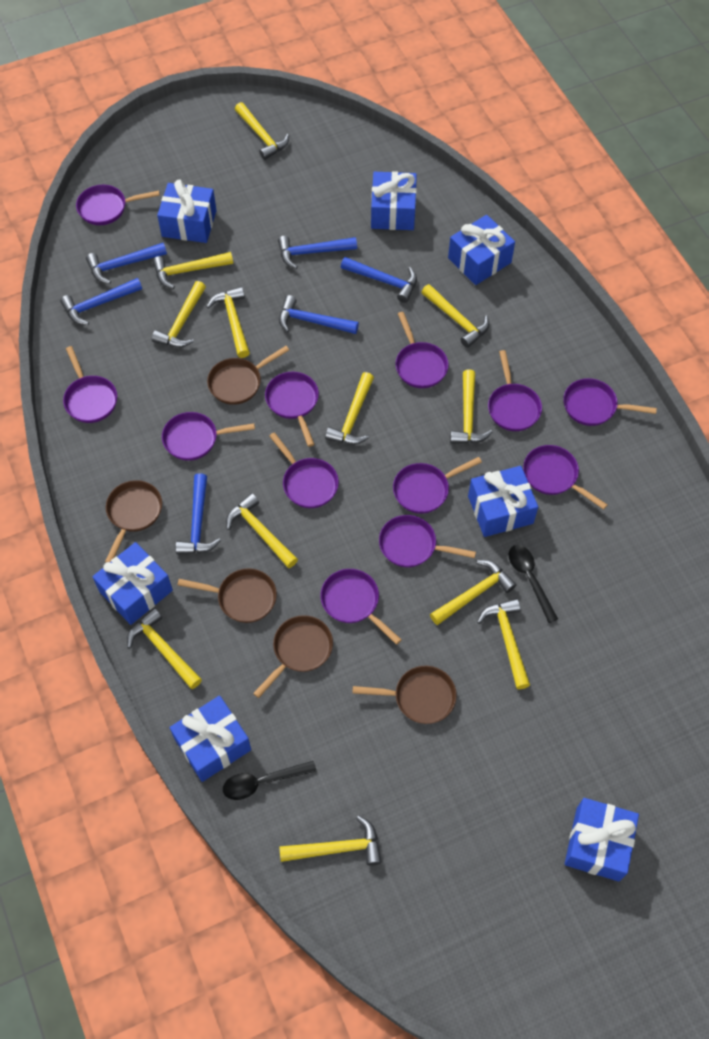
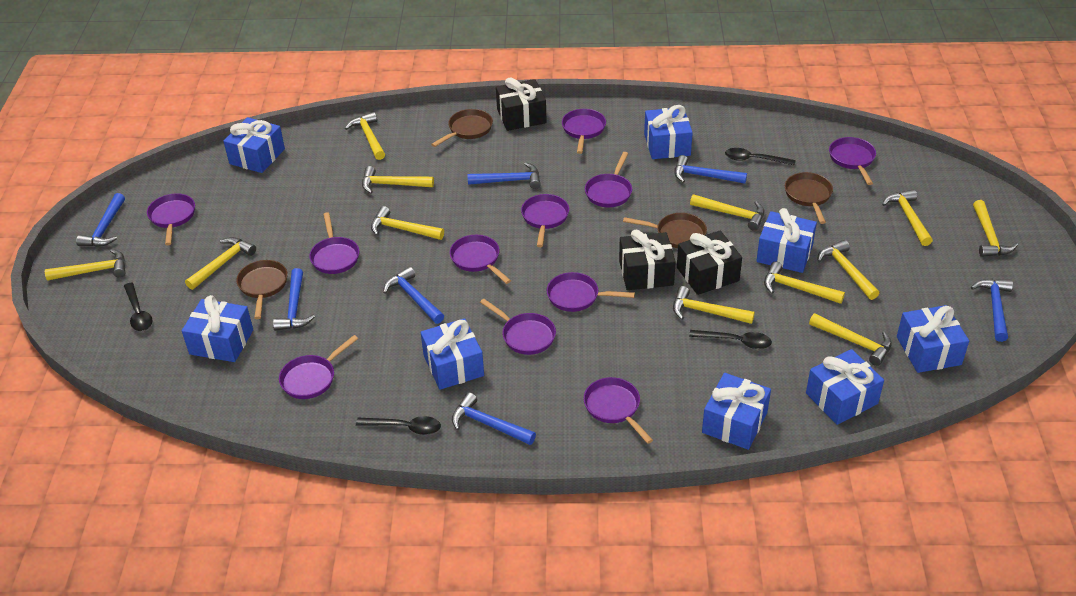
black gift: none = 0 -> [496,77,547,131] [619,230,676,290] [677,231,742,295] = 3
black spoon: [223,761,317,800] [508,545,558,623] = 2 -> [124,283,153,331] [356,416,441,435] [689,330,772,349] [725,148,795,166] = 4
blue gift: [92,542,173,625] [157,180,217,243] [170,696,251,782] [371,171,417,230] [448,215,515,285] [468,466,538,537] [565,798,639,881] = 7 -> [182,295,253,362] [223,117,285,173] [421,318,484,390] [644,105,693,159] [702,373,771,450] [756,208,817,273] [806,349,884,425] [897,305,969,373] = 8
blue hammer: [60,278,142,325] [86,243,167,284] [175,473,221,554] [278,236,357,269] [279,295,359,334] [341,257,417,303] = 6 -> [76,193,125,247] [273,268,315,331] [383,266,444,324] [452,392,536,445] [467,163,541,189] [674,155,747,184] [971,279,1013,342] = 7
brown pan: [105,480,162,562] [177,568,277,623] [207,346,289,405] [253,615,333,698] [353,666,457,724] = 5 -> [236,260,288,319] [431,109,493,147] [623,213,707,248] [785,172,833,224] = 4
purple pan: [63,346,117,423] [76,185,160,225] [162,412,255,461] [265,372,319,447] [269,432,339,508] [320,569,402,645] [379,515,476,567] [393,457,482,514] [395,312,449,388] [488,350,542,431] [523,445,607,510] [563,378,657,426] = 12 -> [147,193,195,245] [279,335,358,399] [309,212,359,274] [450,235,511,284] [480,299,556,355] [521,194,569,247] [547,272,635,312] [562,109,606,154] [584,377,653,444] [585,152,632,207] [829,137,876,185] = 11

